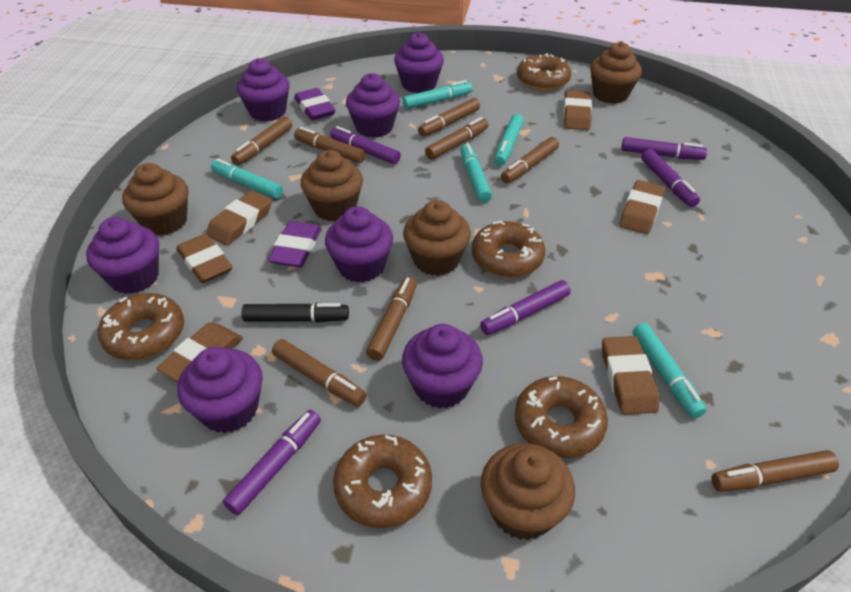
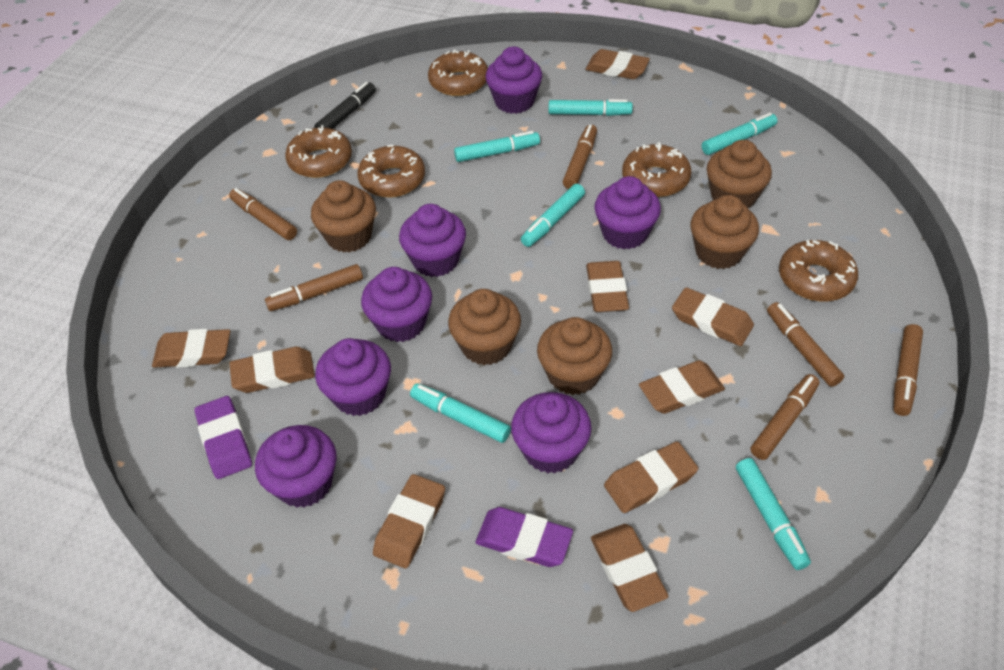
brown eraser: [156,322,243,382] [177,234,233,283] [206,191,272,245] [563,90,592,130] [602,336,659,415] [619,180,665,234] = 6 -> [152,329,230,368] [229,347,315,393] [373,474,445,568] [585,49,650,79] [586,261,629,312] [591,524,669,612] [604,441,698,513] [639,360,725,414] [672,287,754,346] = 9
brown marker: [231,117,292,165] [272,339,366,407] [294,127,366,163] [366,277,417,361] [418,98,480,137] [425,117,489,160] [501,137,559,183] [711,450,839,492] = 8 -> [229,188,297,240] [265,264,363,311] [563,125,597,189] [751,374,819,460] [767,302,844,387] [894,324,923,416] = 6
purple marker: [223,410,321,515] [330,126,401,164] [480,280,571,335] [621,137,707,160] [641,149,700,207] = 5 -> none = 0
turquoise marker: [211,158,283,199] [402,80,472,109] [460,143,492,203] [494,114,524,166] [633,323,707,418] = 5 -> [410,383,511,443] [454,131,540,162] [521,184,585,247] [548,99,633,116] [702,113,777,155] [736,458,811,570] = 6

